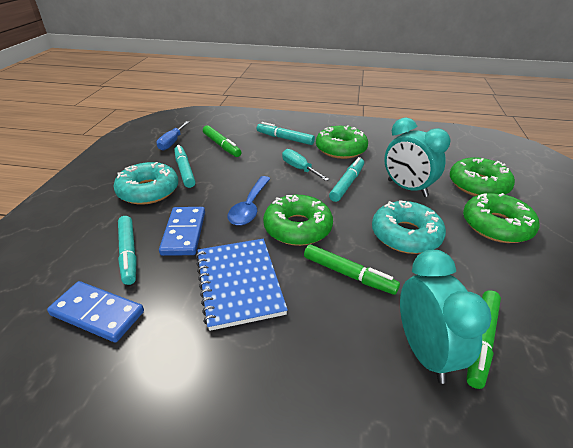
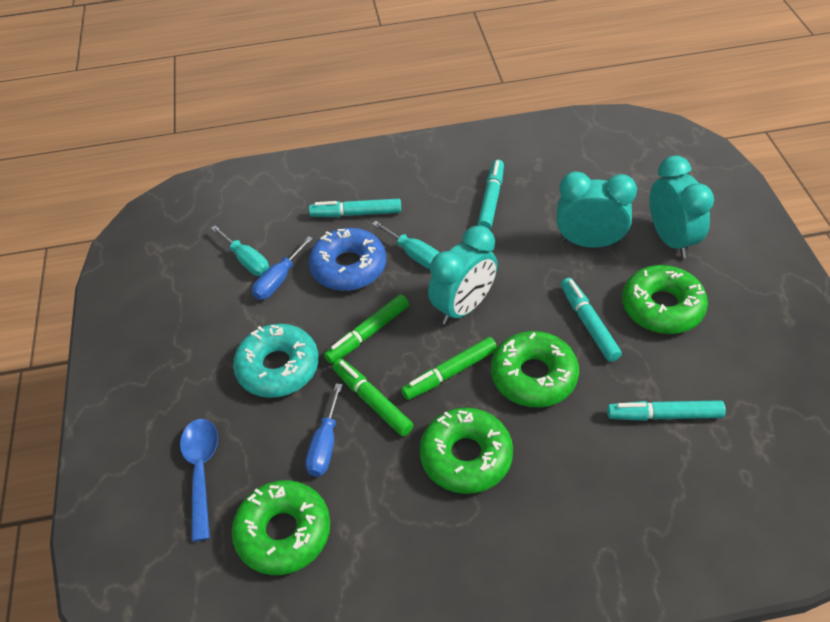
blue domino: [47,281,144,342] [159,207,205,256] = 2 -> none = 0
blue donut: none = 0 -> [309,228,386,291] = 1
blue notebook: [196,239,288,331] = 1 -> none = 0
blue screwdriver: [157,121,189,151] = 1 -> [252,236,313,300] [306,384,342,477] = 2
turquoise clock: [384,118,450,197] [400,250,492,384] = 2 -> [428,225,498,325] [557,171,637,248] [650,156,714,258] = 3
turquoise donut: [114,162,178,205] [372,200,446,254] = 2 -> [233,324,319,398] = 1
turquoise screwdriver: [282,149,329,181] = 1 -> [211,225,269,276] [372,221,439,269] = 2

